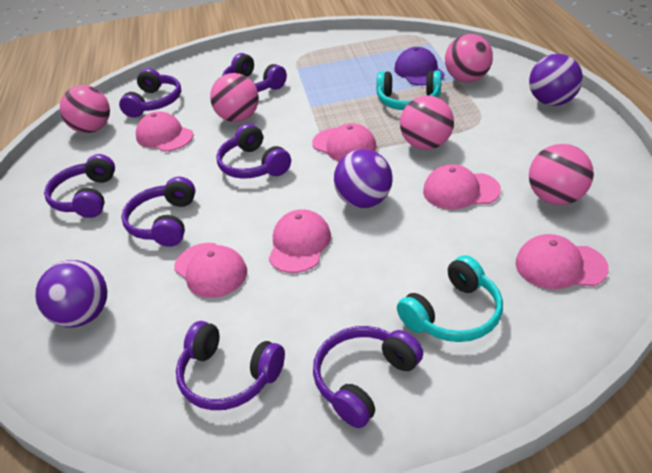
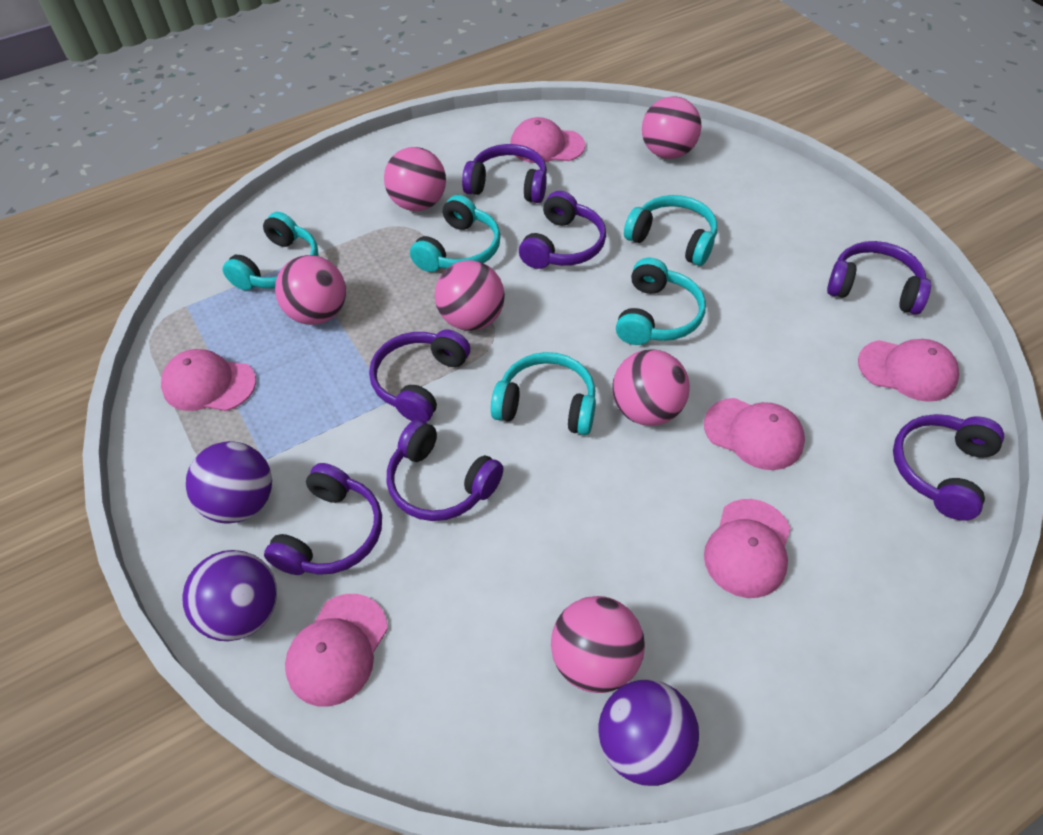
pink ball: [60,85,110,133] [210,73,259,122] [400,95,454,150] [445,34,493,82] [529,144,594,205] = 5 -> [275,255,346,325] [384,147,446,211] [435,260,505,331] [551,596,645,693] [612,349,690,426] [642,96,701,159] = 6
purple cap: [395,47,445,85] = 1 -> none = 0
turquoise headphones: [376,71,441,110] [397,255,503,342] = 2 -> [223,212,318,291] [410,195,501,272] [491,352,596,435] [616,258,706,345] [624,195,717,266] = 5

